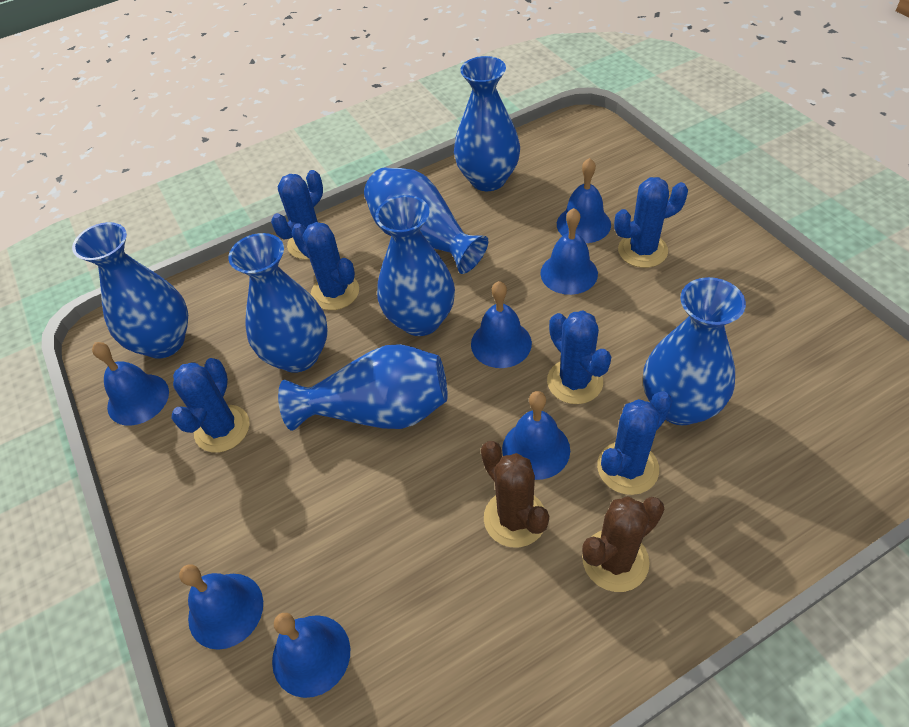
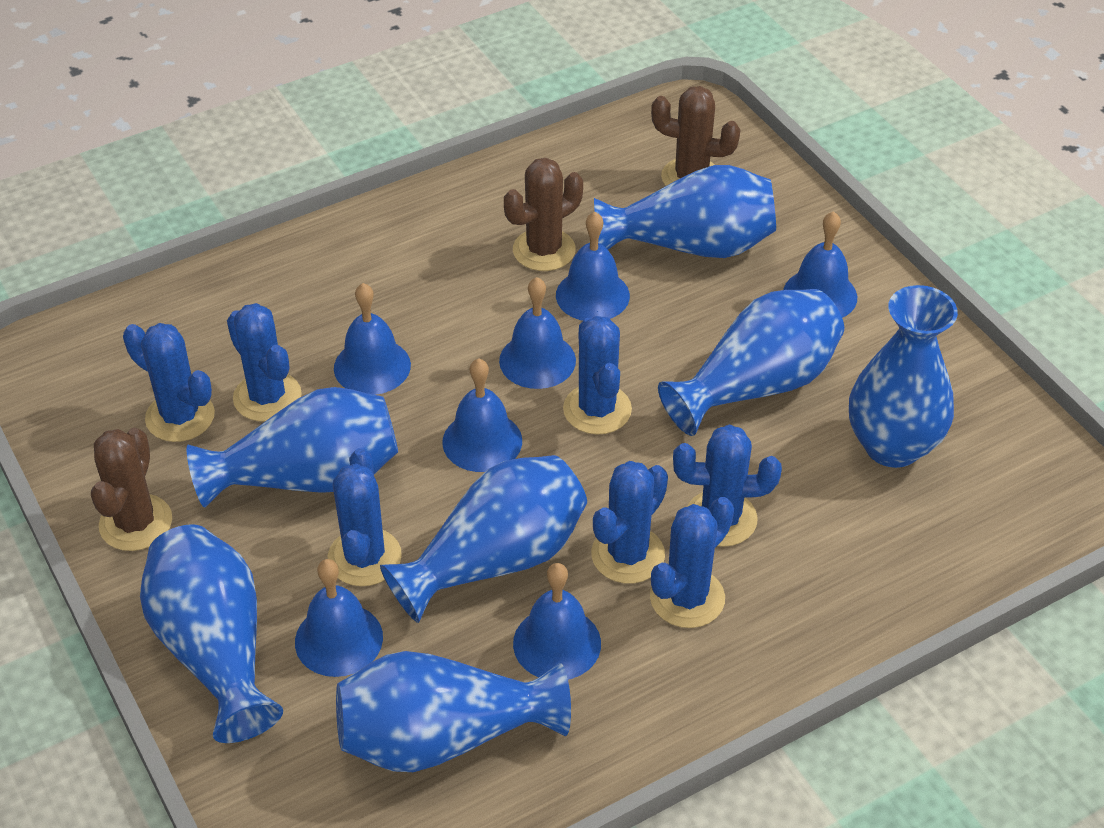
blue cactus: [171,358,249,453] [271,170,323,260] [292,222,359,310] [547,311,611,404] [597,391,672,495] [614,177,688,268] = 6 -> [123,323,215,442] [227,303,302,422] [328,448,402,586] [563,316,632,435] [591,461,668,583] [650,497,734,628] [673,425,782,547] = 7
brown cactus: [481,441,549,548] [582,496,664,592] = 2 -> [91,428,172,551] [504,158,583,271] [651,86,740,186] = 3

